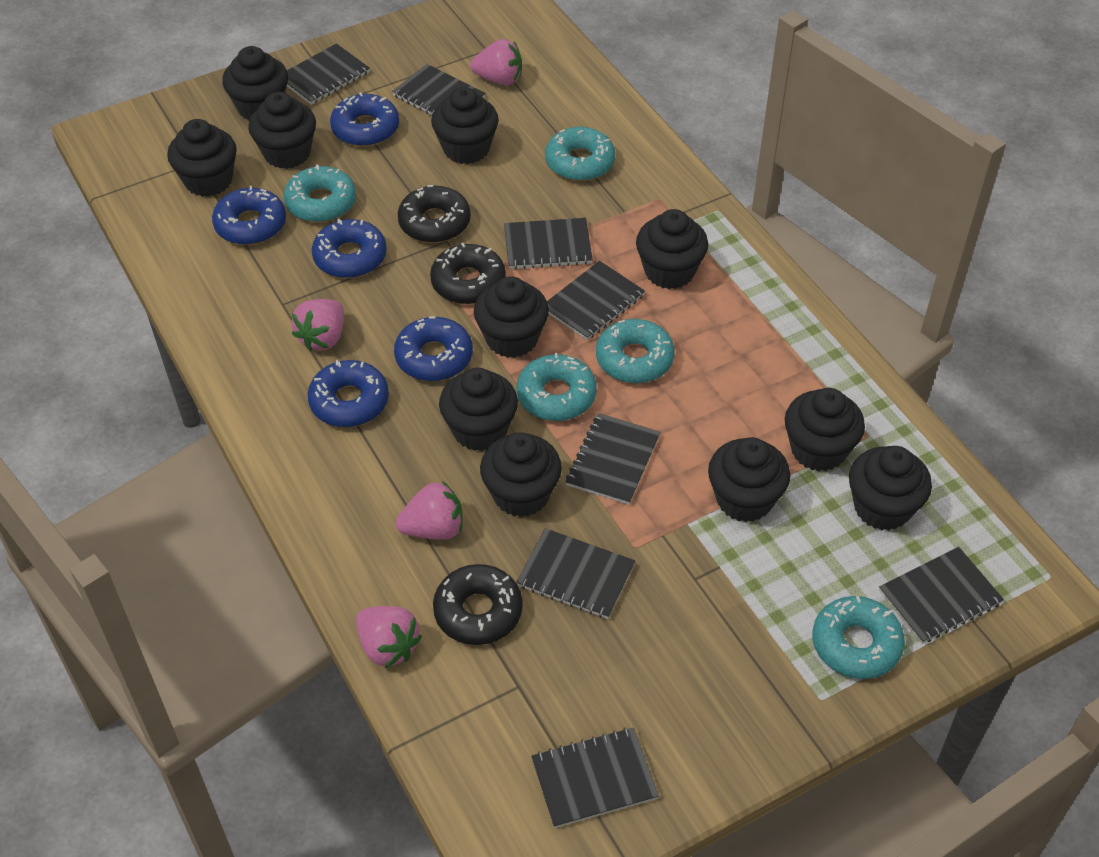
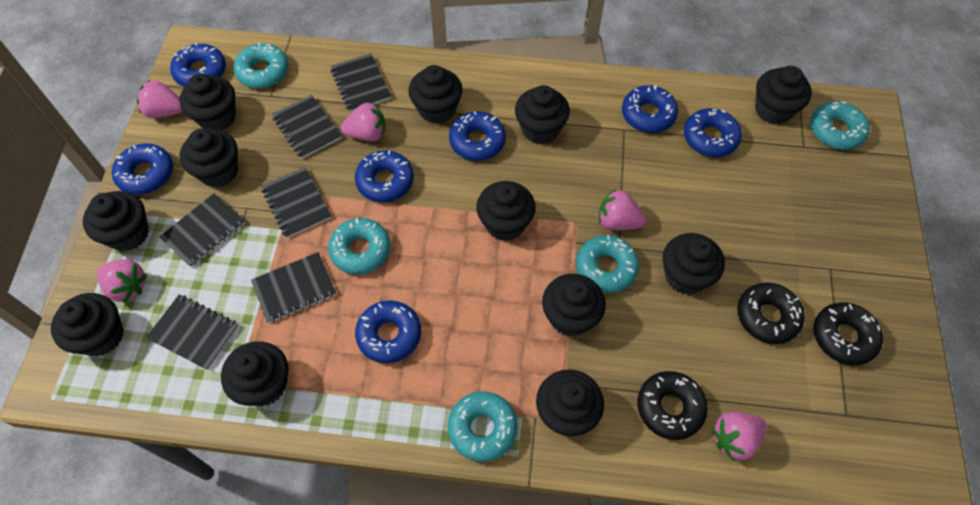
black cupcake: [167,119,237,197] [222,46,288,121] [248,92,316,169] [431,87,499,164] [439,368,518,451] [474,276,549,358] [480,432,562,517] [636,209,708,289] [708,437,790,522] [785,388,865,472] [849,446,932,531] = 11 -> [51,293,124,356] [83,191,149,251] [180,73,236,131] [180,129,238,187] [221,341,288,406] [408,65,462,124] [476,181,536,241] [515,85,570,144] [536,369,604,436] [542,274,606,336] [663,233,725,295] [755,66,812,125] = 12
black notebook: [287,43,370,105] [392,64,485,115] [504,218,593,269] [516,528,635,619] [531,727,659,828] [547,261,645,340] [566,413,661,505] [879,547,1004,644] = 8 -> [146,295,239,370] [159,193,245,267] [251,252,336,323] [261,167,331,238] [272,95,342,159] [330,53,391,112] = 6
blue donut: [212,186,286,245] [308,360,389,427] [312,219,387,278] [330,92,399,147] [394,316,473,381] = 5 -> [112,143,173,195] [170,43,226,87] [355,150,414,202] [355,300,421,363] [449,111,506,161] [622,85,678,133] [684,108,742,157] = 7
pink strawberry: [292,299,344,351] [356,606,422,668] [396,481,463,540] [470,39,522,85] = 4 -> [97,259,147,303] [137,80,183,118] [341,102,385,141] [599,189,646,230] [712,412,767,461] = 5

